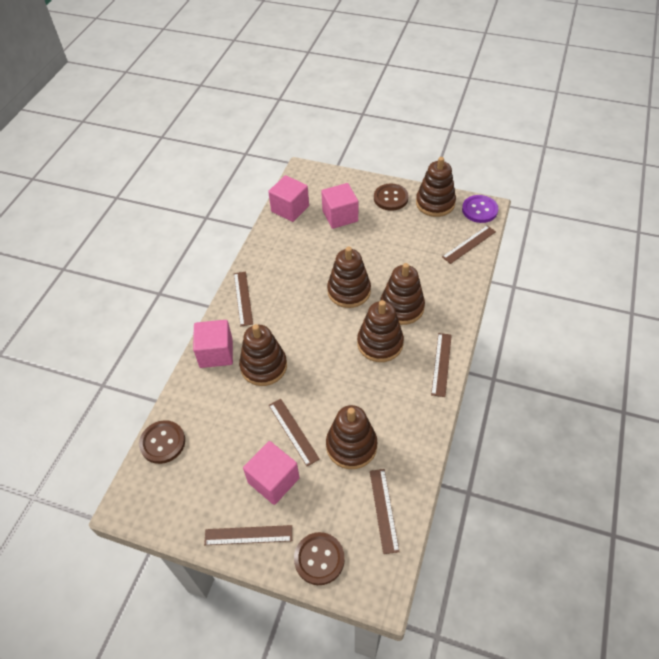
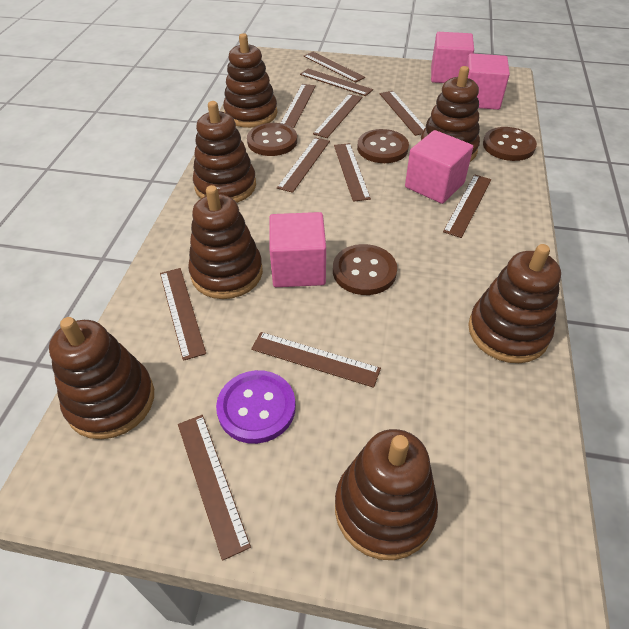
brown button: [139,420,185,464] [294,532,345,585] [374,184,409,211] = 3 -> [247,123,297,156] [333,244,397,295] [357,129,409,163] [483,127,537,161] = 4
brown ruler: [204,525,292,545] [234,271,253,327] [269,399,320,466] [370,469,400,554] [431,333,452,397] [442,225,496,264] = 6 -> [160,268,206,361] [178,415,251,561] [251,332,381,388] [277,137,330,193] [281,84,316,128] [300,69,373,96] [303,52,365,83] [313,94,362,138] [334,143,371,202] [380,91,425,136] [443,175,491,238] = 11
brown stacking toy: [239,324,287,386] [326,405,377,469] [327,247,371,308] [357,300,404,362] [380,263,425,325] [416,157,456,217] = 6 -> [49,317,154,439] [188,185,263,299] [193,101,256,203] [223,33,277,128] [335,429,438,560] [421,66,480,162] [468,244,561,363] = 7

